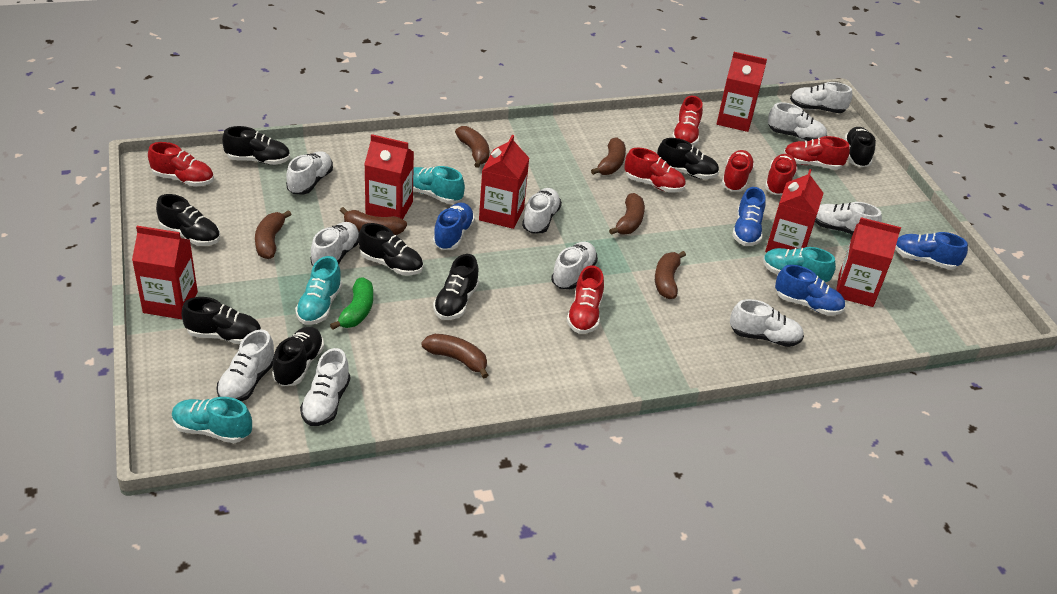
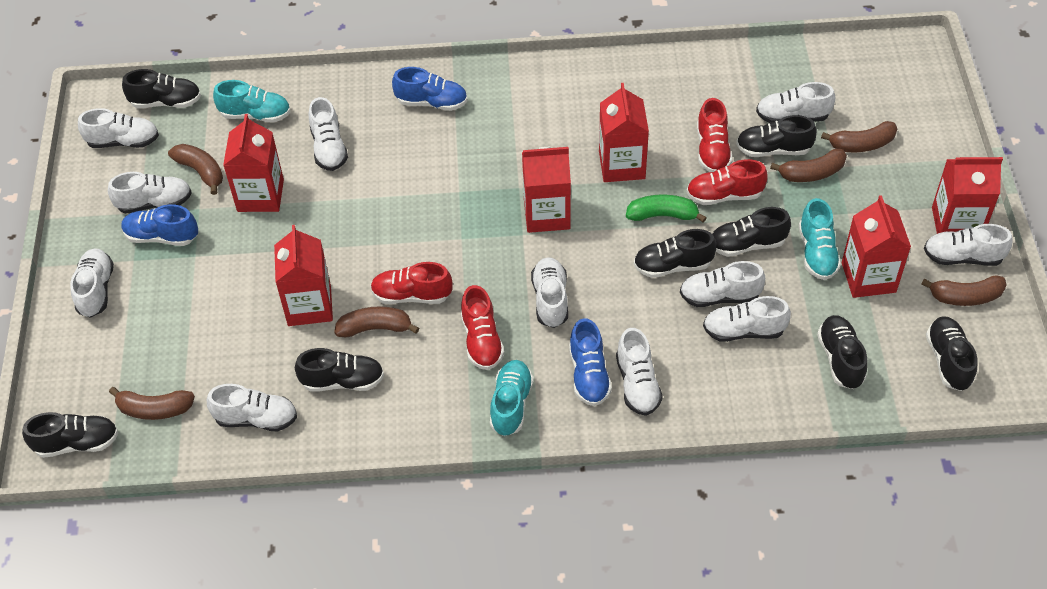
blue shoe: [433,203,475,250] [732,187,766,246] [775,265,845,316] [895,232,968,270] = 4 -> [121,204,198,246] [392,67,467,111] [569,318,612,406] = 3
brown banana: [255,210,292,259] [340,207,407,235] [421,334,488,378] [455,126,489,168] [591,137,626,175] [609,193,645,235] [655,251,686,299] = 7 -> [109,387,195,420] [168,144,223,195] [334,306,419,338] [770,149,847,182] [821,121,897,152] [921,275,1007,306] = 6
red shoe: [148,142,214,187] [567,266,604,334] [624,148,686,192] [672,96,703,146] [722,150,755,192] [765,154,798,195] [783,136,850,170] = 7 -> [371,262,453,304] [461,285,504,370] [687,159,768,205] [697,98,733,172] = 4
turquoise shoe: [172,397,252,443] [295,256,342,325] [413,166,465,204] [763,247,836,283] = 4 -> [213,80,290,123] [490,360,534,436] [799,198,841,280] = 3
white shoe: [217,329,274,402] [286,151,333,194] [300,348,350,426] [310,222,359,265] [522,188,562,234] [551,242,598,289] [730,299,804,347] [768,102,827,141] [790,82,852,113] [815,202,882,235] = 10 -> [70,249,114,318] [78,108,159,148] [108,172,192,214] [207,384,297,431] [309,97,348,171] [531,257,568,328] [616,328,663,416] [680,261,765,307] [703,296,791,342] [756,82,835,123] [924,224,1013,266] = 11

